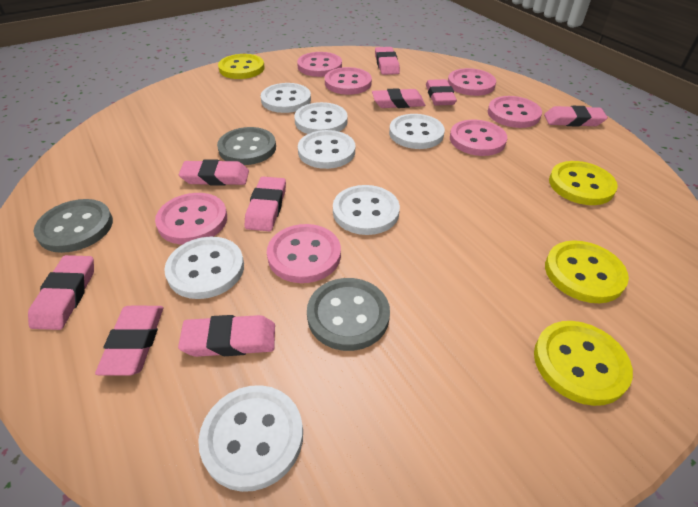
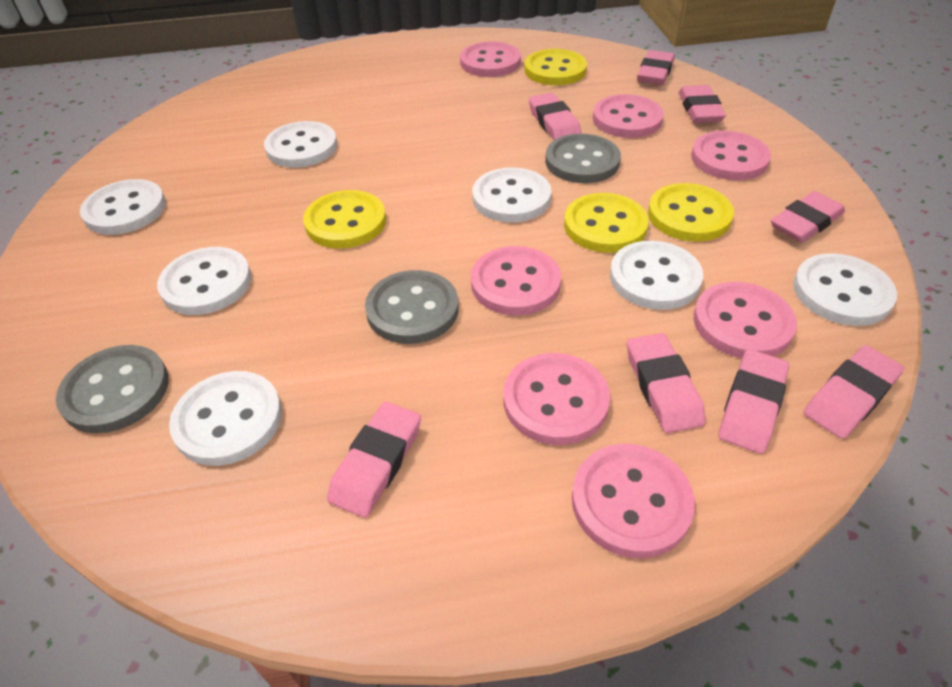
pink eraser: [28,255,94,330] [95,306,163,376] [178,315,275,357] [179,160,249,186] [245,177,286,231] [372,88,425,108] [375,47,400,75] [426,79,457,105] [544,106,608,127] = 9 -> [327,402,421,518] [529,93,582,140] [627,333,706,433] [637,50,675,85] [678,85,726,123] [718,349,789,454] [771,191,845,243] [804,345,904,439] = 8

